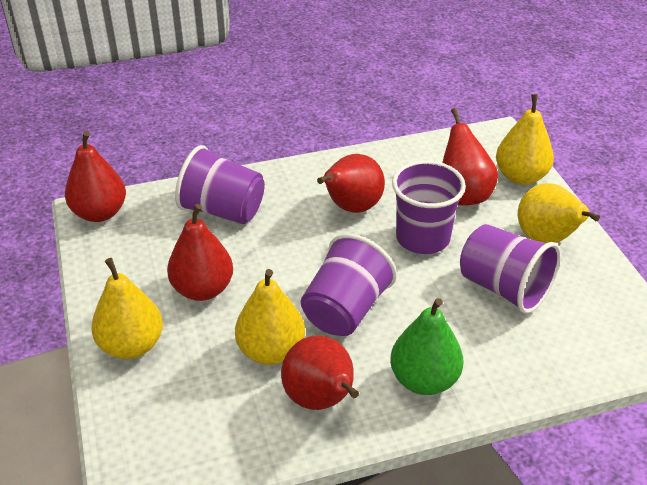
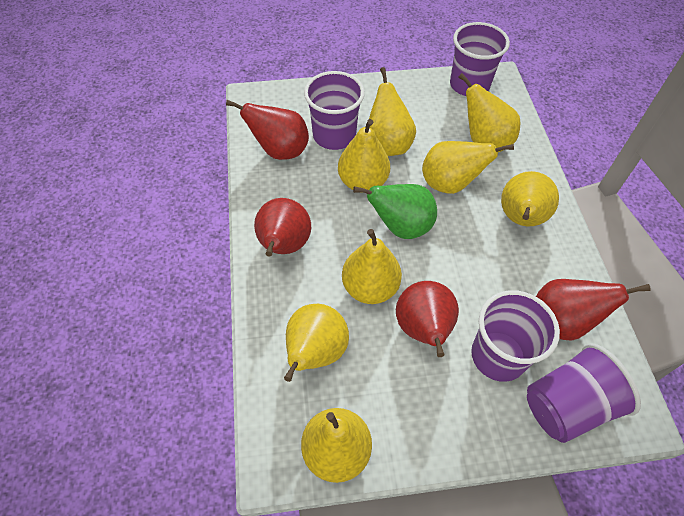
red pear: [65,131,126,222] [167,204,233,301] [281,335,359,410] [317,154,385,213] [442,108,498,206] = 5 -> [226,100,309,160] [254,198,311,257] [396,281,459,357] [536,279,651,340] = 4
yellow pear: [91,258,163,359] [235,269,305,365] [496,94,554,185] [518,183,600,243] = 4 -> [284,304,349,382] [301,408,372,483] [338,119,390,193] [342,229,402,304] [369,67,416,156] [422,141,514,194] [458,73,520,152] [501,171,559,226] = 8

